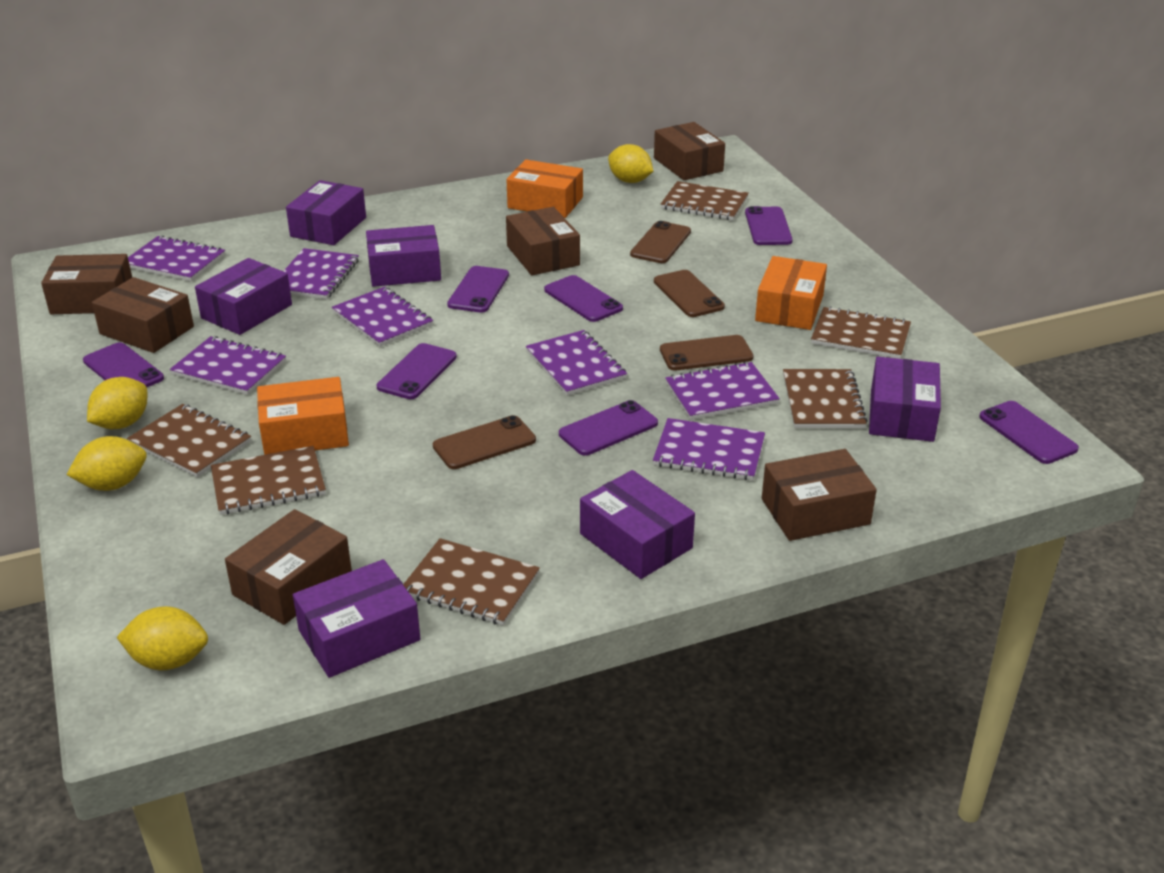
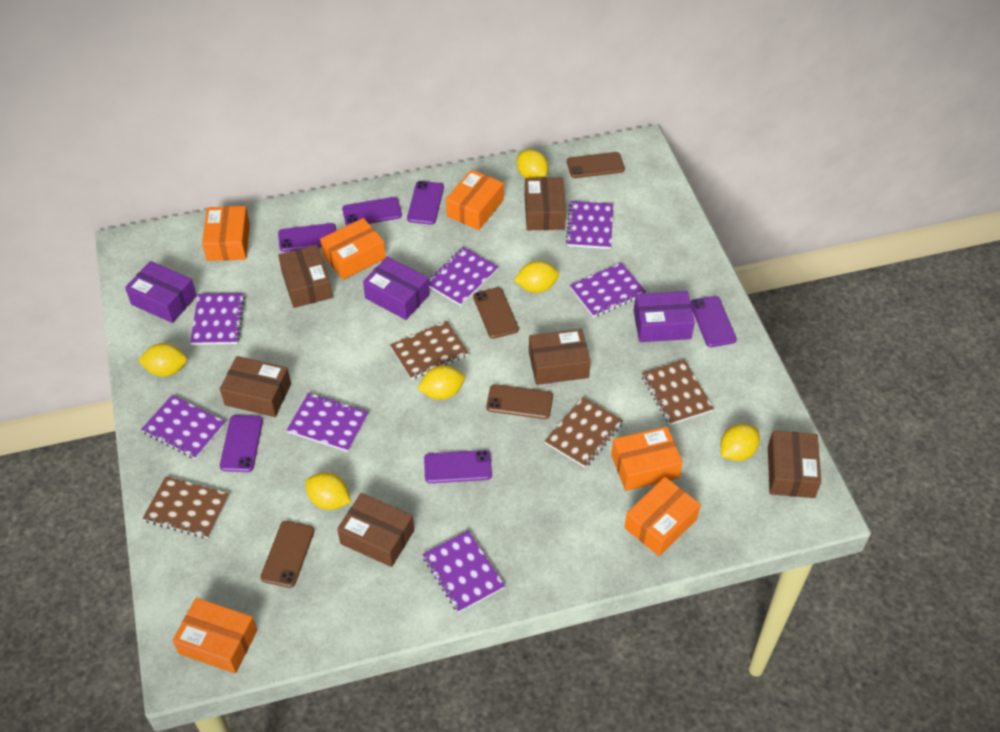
brown notebook: [127,404,251,477] [211,446,326,515] [403,538,540,626] [661,181,749,220] [783,369,868,428] [811,306,911,359] = 6 -> [142,476,229,538] [390,321,469,380] [545,397,623,468] [642,360,714,425] = 4
orange box: [257,377,349,455] [506,159,583,218] [755,256,827,330] = 3 -> [172,598,257,673] [202,206,250,261] [320,218,386,280] [446,169,504,230] [611,426,683,491] [624,477,701,556] = 6
purple box: [195,258,292,335] [286,180,366,245] [293,559,420,678] [366,225,441,287] [580,470,695,579] [869,357,941,442] = 6 -> [125,261,197,323] [363,256,430,320] [634,291,695,342] = 3
purple phone: [83,342,164,387] [376,343,457,399] [447,266,509,313] [544,275,623,322] [559,400,658,456] [745,206,793,245] [979,401,1079,464] = 7 -> [220,415,263,472] [278,223,336,252] [342,197,402,226] [407,181,444,225] [424,450,492,483] [690,296,737,347] = 6
yellow lemon: [66,436,147,491] [87,377,147,429] [117,606,208,671] [608,144,653,183] = 4 -> [138,343,187,377] [305,472,351,510] [417,365,465,400] [514,261,559,293] [517,149,548,178] [720,424,760,461] = 6

